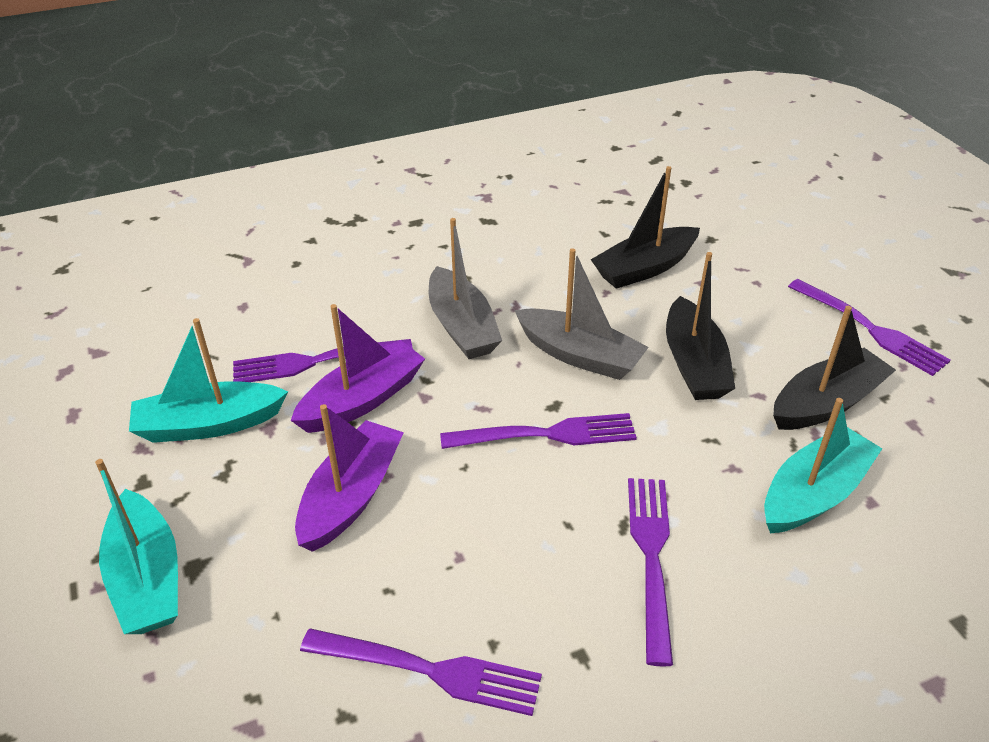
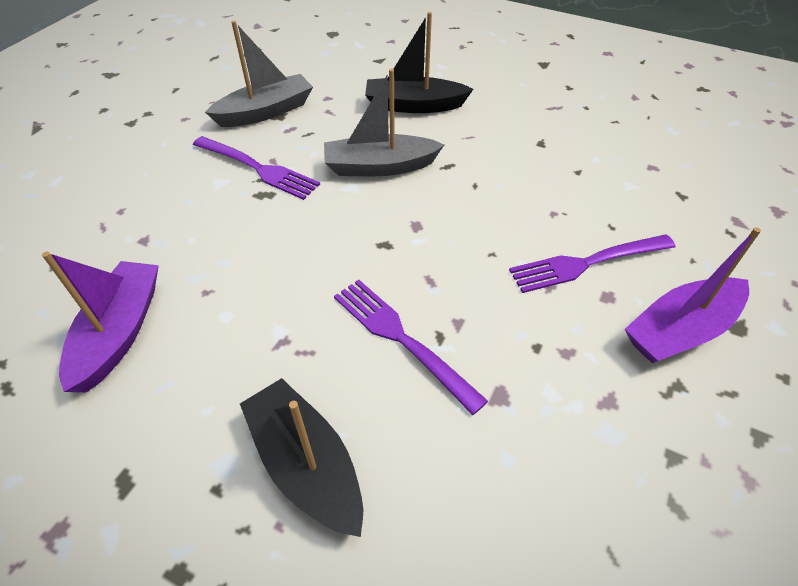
black boat: [591,166,700,289] [666,252,735,400] [773,306,896,430] = 3 -> [240,378,363,537] [365,12,473,113] = 2
purple fork: [233,339,413,382] [300,628,542,716] [440,413,637,449] [628,478,673,667] [788,279,951,376] = 5 -> [193,136,320,200] [334,280,488,415] [509,234,676,293] = 3
turquoise boat: [95,459,178,634] [129,318,288,443] [764,398,883,534] = 3 -> none = 0

